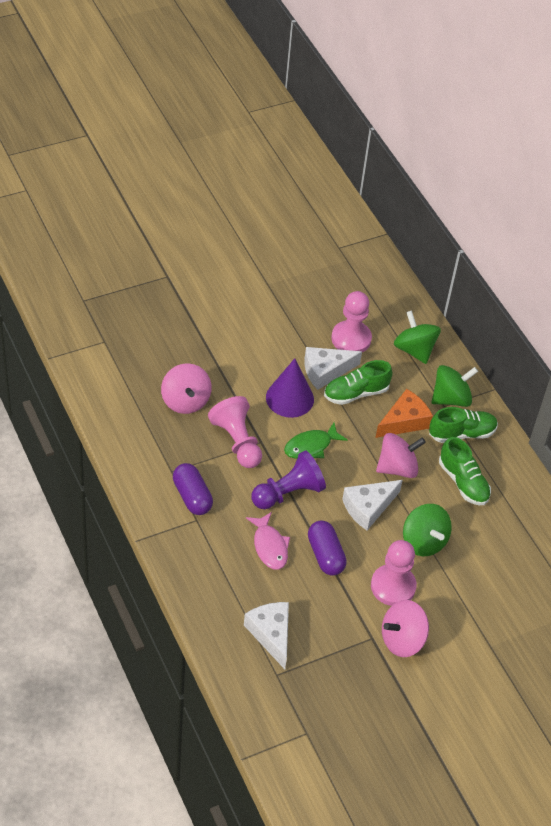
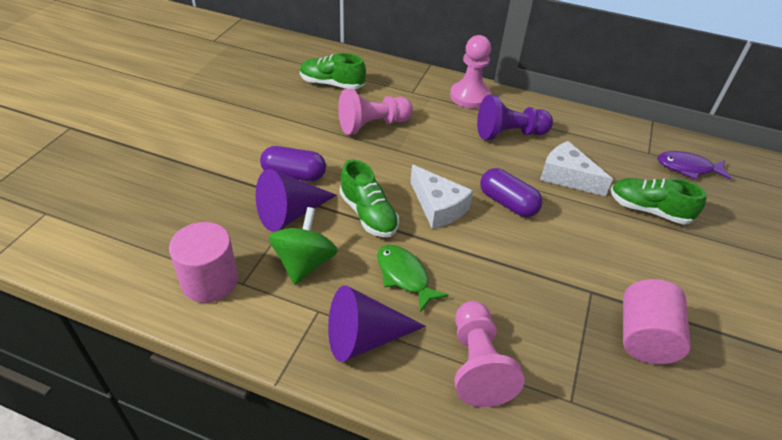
green spinning top: [394,311,441,364] [403,504,452,556] [432,365,478,407] = 3 -> [269,207,338,285] = 1
orange cheese: [375,389,433,438] = 1 -> none = 0
pink cylinder: none = 0 -> [169,222,238,303] [623,279,691,364] = 2
pink fish: [246,512,290,570] = 1 -> none = 0
pink spinning top: [161,363,212,414] [376,433,426,478] [382,600,429,657] = 3 -> none = 0
purple cone: [266,358,314,418] = 1 -> [256,169,337,232] [328,285,426,362] = 2
purple fish: none = 0 -> [657,151,732,180] = 1
white cheese: [244,602,289,669] [304,347,362,390] [342,480,403,530] = 3 -> [410,165,473,229] [540,141,613,196] = 2

